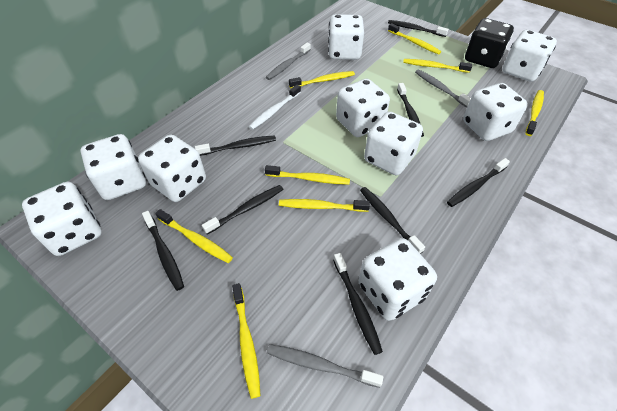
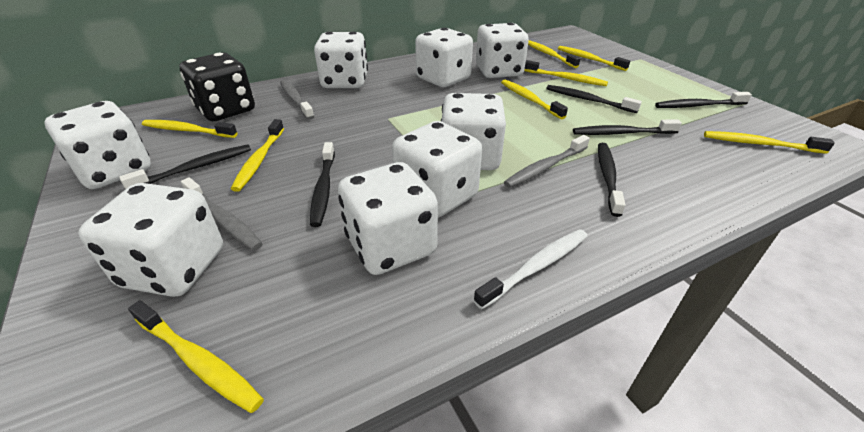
black toothbrush: [142,211,184,291] [195,135,276,156] [202,185,284,234] [333,253,383,355] [360,187,425,254] [388,20,448,37] [397,83,424,137] [447,158,510,207] = 8 -> [119,144,251,189] [310,142,335,227] [546,85,642,113] [573,119,682,135] [598,143,626,217] [655,92,752,108] = 6
white dice: [22,182,102,256] [80,134,146,200] [138,135,206,202] [328,14,364,60] [336,79,390,137] [359,238,437,321] [364,112,423,175] [463,83,528,141] [503,30,557,82] = 9 -> [44,101,151,189] [78,183,223,297] [314,32,368,88] [338,162,438,275] [392,121,482,218] [415,28,473,87] [441,93,506,170] [476,23,529,78] = 8

